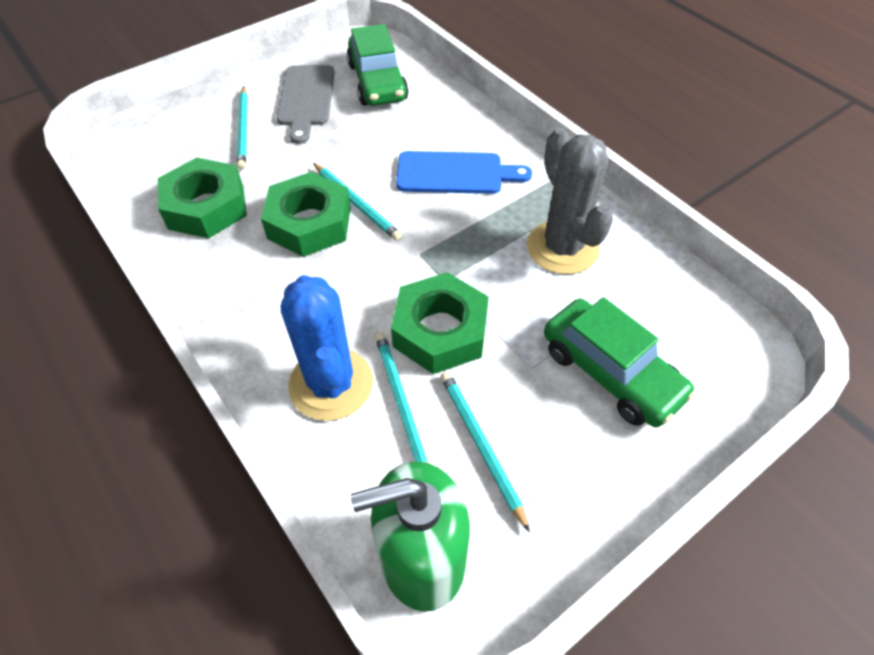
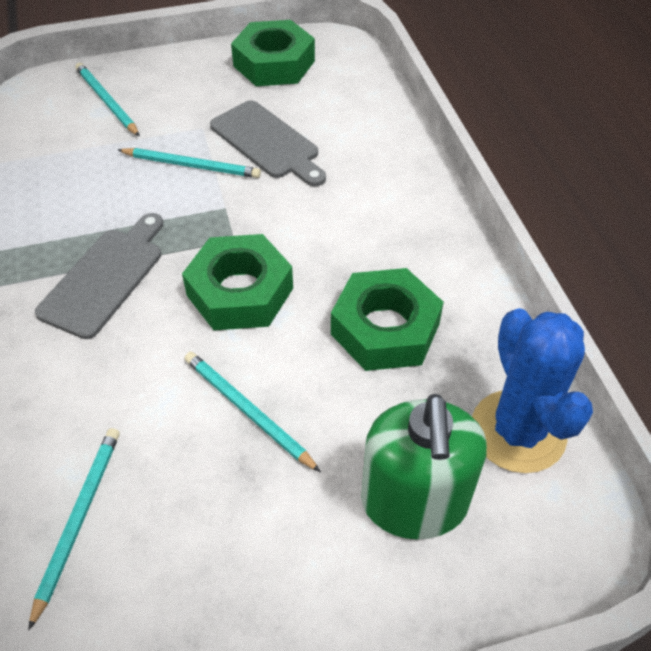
blue cutting board: [396,151,532,194] = 1 -> none = 0
green car: [347,24,408,106] [544,297,696,427] = 2 -> none = 0
grey cactus: [527,128,613,274] = 1 -> none = 0
grey cutting board: [277,65,334,144] = 1 -> [35,213,163,339] [210,100,326,186] = 2

